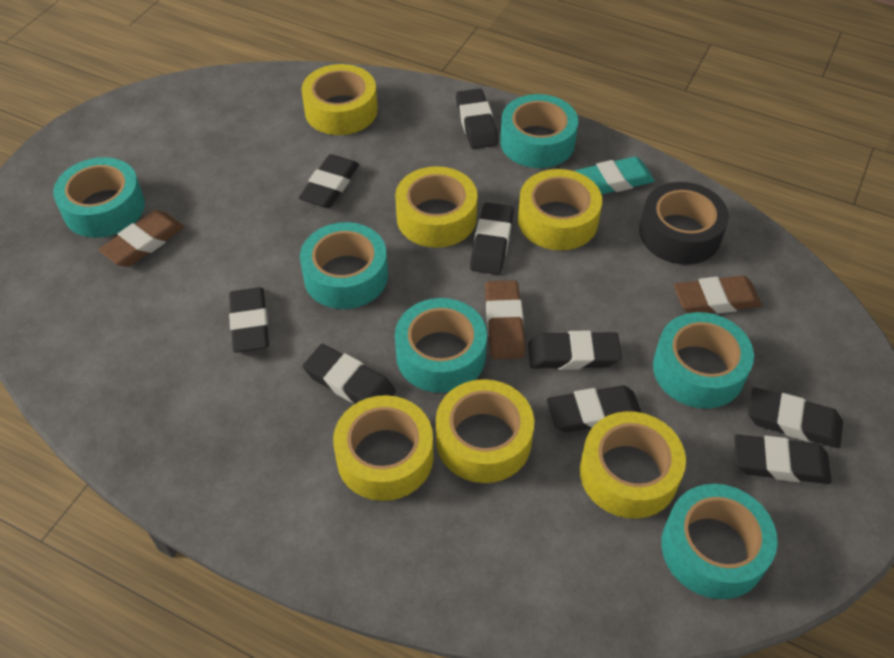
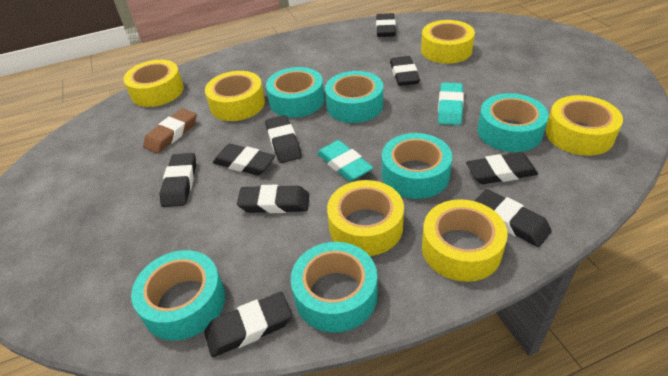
black tape: [639,182,729,265] = 1 -> none = 0
brown eraser: [99,210,184,267] [485,280,525,359] [674,275,762,314] = 3 -> [143,109,197,153] = 1
turquoise eraser: [575,157,654,195] = 1 -> [317,140,373,182] [438,82,464,125] = 2

